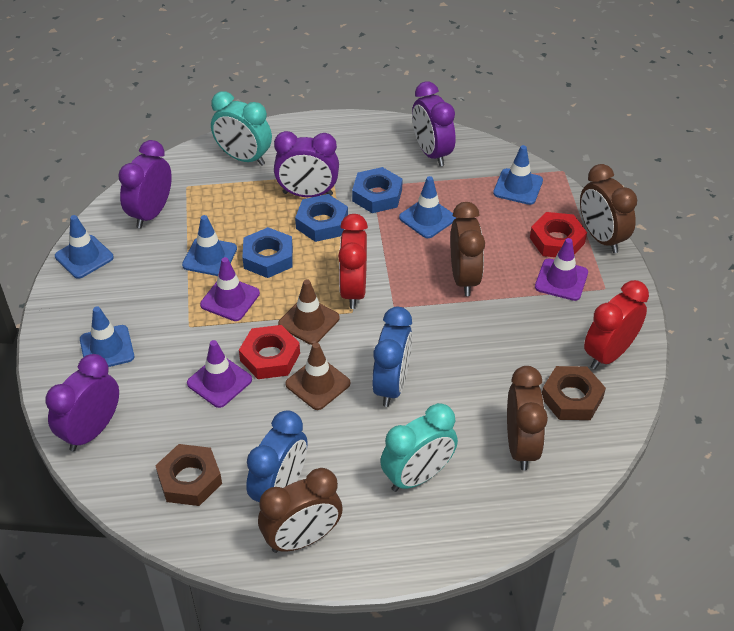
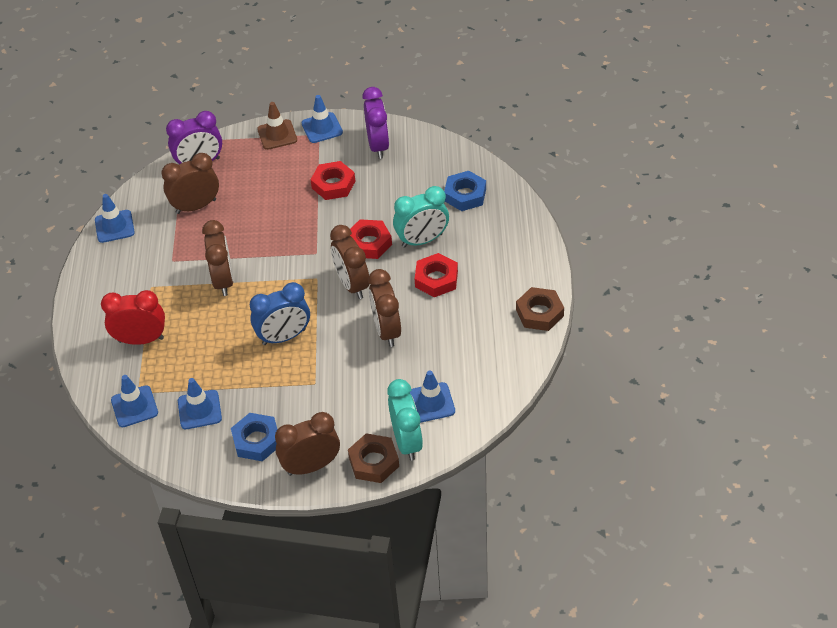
blue clock: [246,410,307,503] [372,307,412,407] = 2 -> [250,282,310,345] = 1
blue nut: [242,227,293,278] [295,194,348,242] [352,167,403,213] = 3 -> [231,413,277,461] [444,171,486,211] = 2
brown clock: [258,468,343,553] [451,202,485,296] [507,366,548,470] [580,164,637,253] = 4 -> [162,153,219,214] [202,220,233,296] [275,412,340,476] [330,225,369,299] [368,269,401,347] = 5
brown traffic cone: [278,279,340,345] [285,342,350,410] = 2 -> [257,102,297,150] = 1
purple clock: [46,354,119,451] [118,140,172,229] [274,131,339,197] [412,81,456,166] = 4 -> [166,111,222,164] [362,87,389,159] = 2
purple traffic cone: [187,340,252,408] [200,257,260,321] [535,238,588,301] = 3 -> none = 0
red clock: [338,214,368,309] [584,280,649,369] = 2 -> [101,290,165,345] = 1
red nut: [239,325,300,379] [530,212,587,257] = 2 -> [311,161,355,200] [350,219,392,259] [415,253,458,297] = 3

